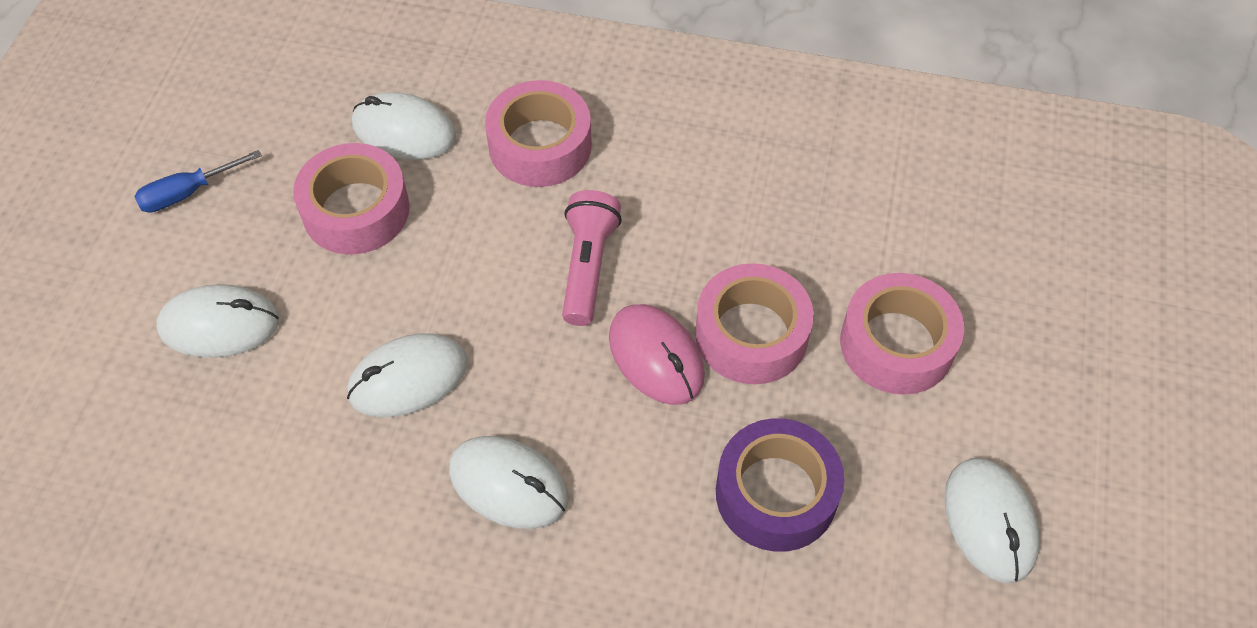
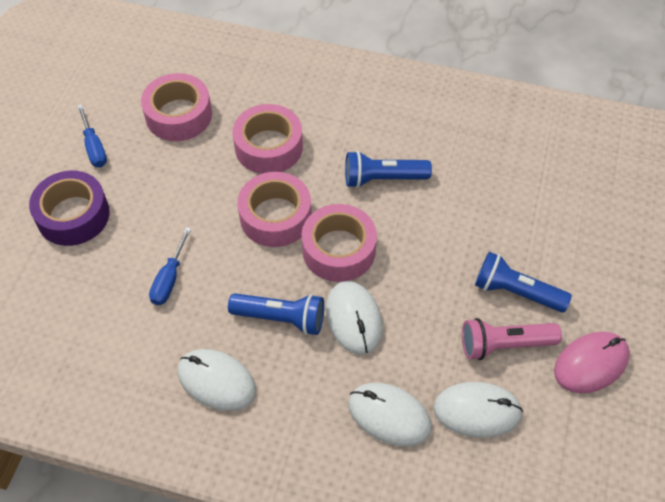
blue flashlight: none = 0 -> [228,293,324,335] [345,151,432,188] [475,252,572,312] = 3
blue screwdriver: [134,150,262,213] = 1 -> [77,105,107,167] [149,227,191,305] = 2
white mouse: [156,284,280,357] [347,333,468,417] [352,92,456,160] [449,436,568,529] [944,458,1040,583] = 5 -> [178,349,256,411] [326,281,383,355] [348,383,432,446] [433,382,523,438] = 4

